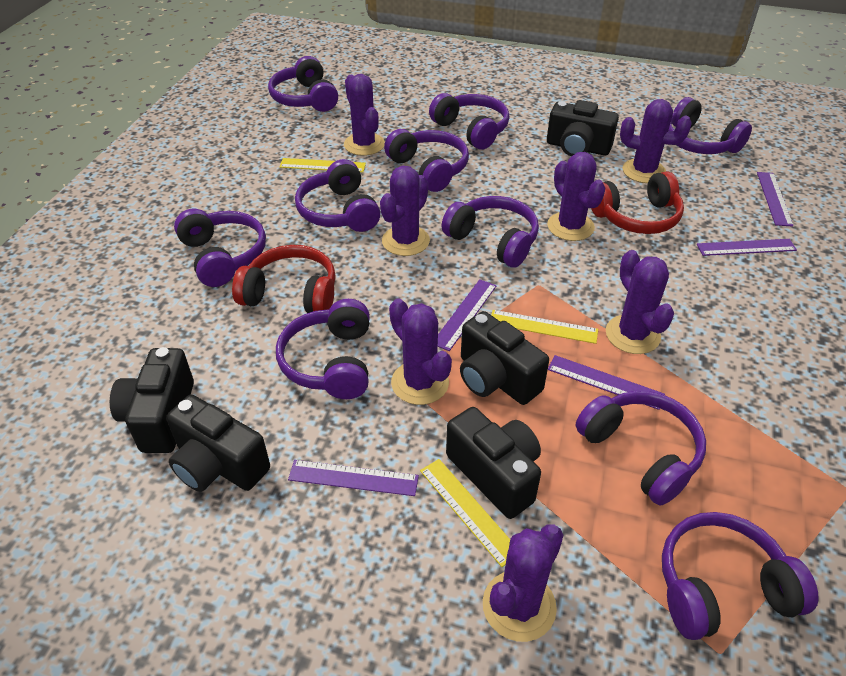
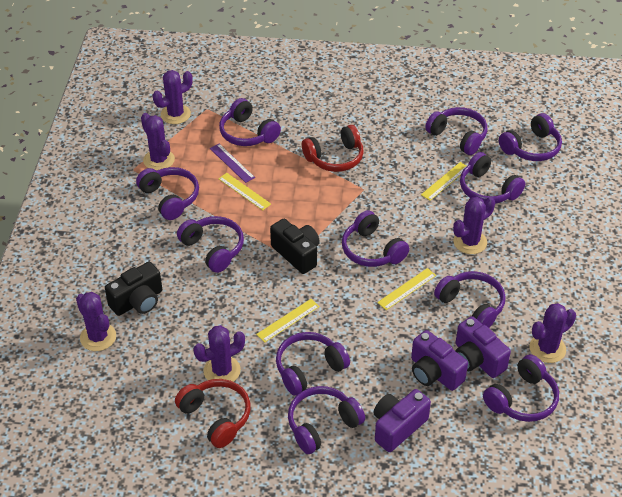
black camera: [110,347,194,453] [166,395,270,492] [446,407,541,519] [460,311,549,405] [547,100,619,156] = 5 -> [105,262,162,316] [270,219,320,274] = 2
purple cactus: [344,74,385,156] [380,166,430,256] [389,299,452,405] [483,524,563,642] [547,152,606,241] [606,250,674,354] [620,99,692,183] = 7 -> [76,292,116,351] [141,113,175,171] [153,70,193,124] [193,325,245,382] [453,197,495,254] [529,303,576,363] = 6
purple camera: none = 0 -> [374,389,431,452] [411,330,468,391] [455,316,511,378] = 3
purple headphones: [174,208,266,287] [268,56,338,112] [276,299,370,399] [295,159,380,232] [384,129,469,192] [429,93,510,149] [442,196,539,268] [575,391,706,506] [662,512,819,640] [669,97,752,154] = 10 -> [136,167,199,220] [177,216,244,273] [219,98,281,146] [276,332,350,395] [288,386,365,454] [342,210,409,267] [425,107,487,155] [434,271,506,328] [460,152,525,204] [483,355,559,422] [499,113,562,161] = 11
purple ruler: [288,460,419,496] [438,279,497,351] [548,355,665,410] [697,239,797,256] [757,172,793,227] = 5 -> [210,144,255,183] = 1
yellow ruler: [279,158,366,172] [420,459,510,567] [491,310,598,344] = 3 -> [218,173,271,210] [256,299,319,343] [377,268,436,310] [421,162,467,201] = 4

